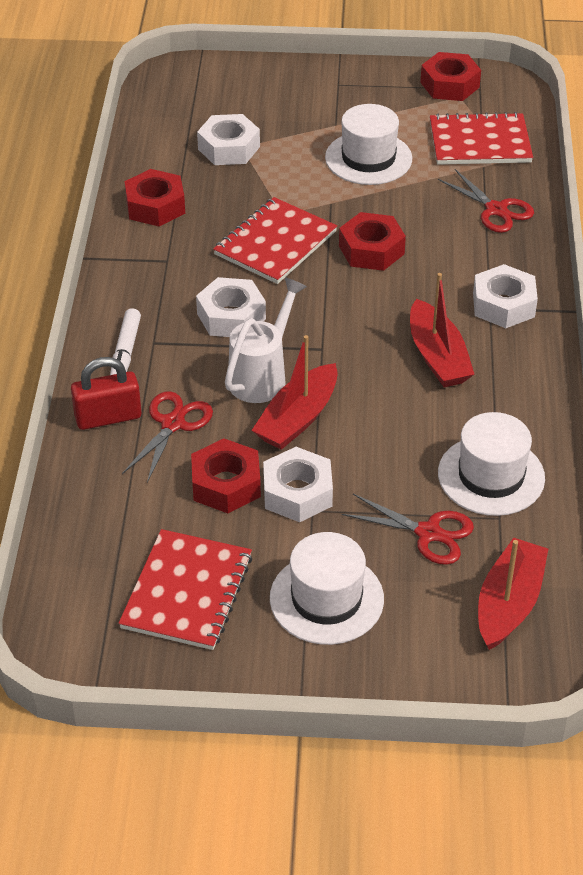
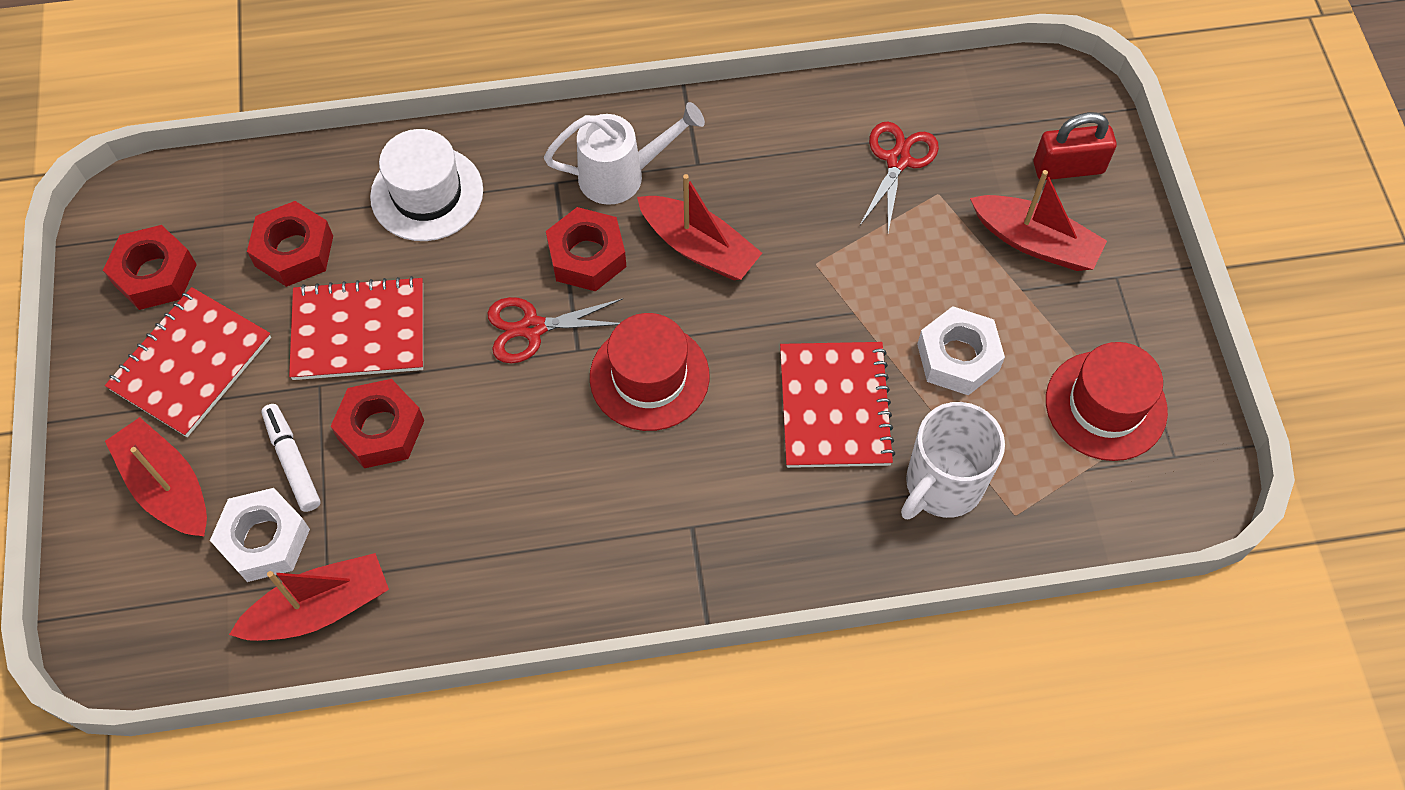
red boat: [252,335,338,450] [410,273,474,387] [478,537,548,650] = 3 -> [105,417,207,536] [229,553,389,641] [637,174,762,280] [970,170,1107,271] = 4
red hat: none = 0 -> [590,313,709,431] [1046,342,1168,461] = 2
red scissors: [122,391,213,483] [342,494,474,565] [438,169,534,233] = 3 -> [487,297,623,364] [860,122,939,233] = 2
white hat: [270,532,384,645] [325,104,412,185] [438,412,545,516] = 3 -> [370,129,483,241] = 1
white mug: none = 0 -> [901,402,1005,519] = 1
white nut: [196,277,266,337] [197,114,260,165] [263,447,333,522] [473,264,538,328] = 4 -> [210,488,310,582] [917,306,1005,395] = 2

